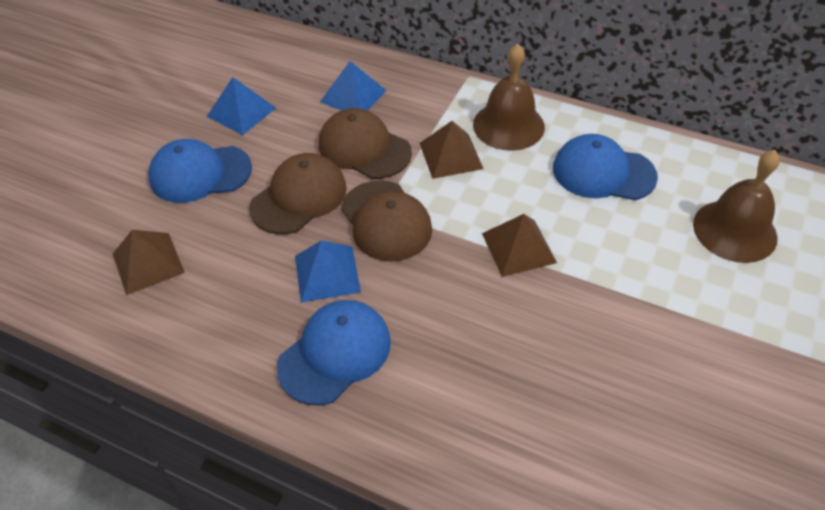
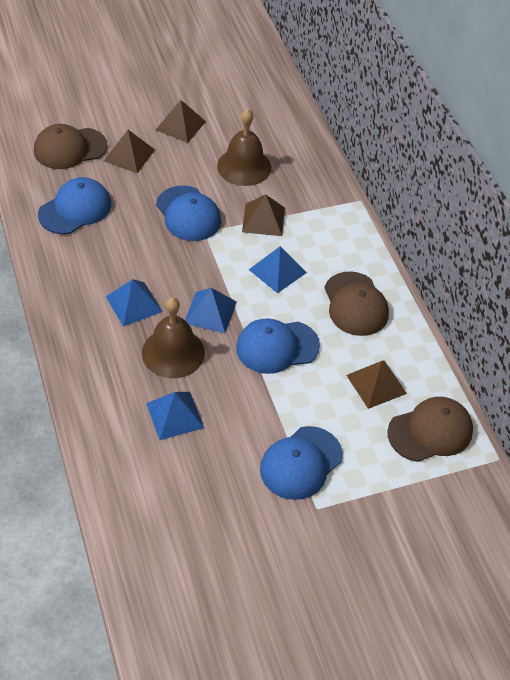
blue cap: [148,139,252,203] [277,300,391,405] [553,134,658,200] = 3 -> [38,177,111,234] [156,186,221,241] [236,319,320,374] [260,426,343,500] = 4
blue pyramid: [207,77,276,135] [295,240,361,303] [320,61,387,111] = 3 -> [106,279,163,327] [146,392,204,440] [185,288,237,333] [249,246,307,293] = 4
brown pyramid: [113,230,185,295] [419,121,484,179] [482,214,557,277] = 3 -> [104,130,155,173] [156,100,206,143] [242,194,285,236] [346,361,407,409] = 4

